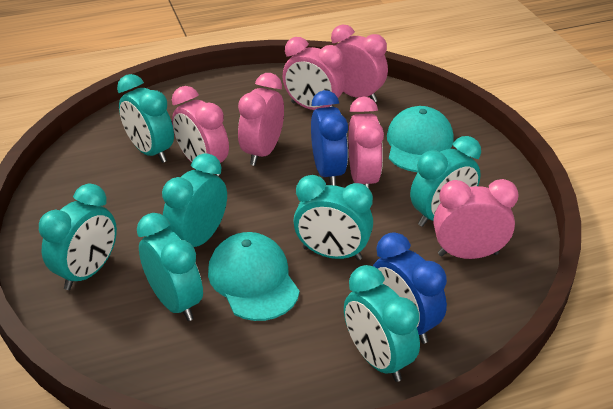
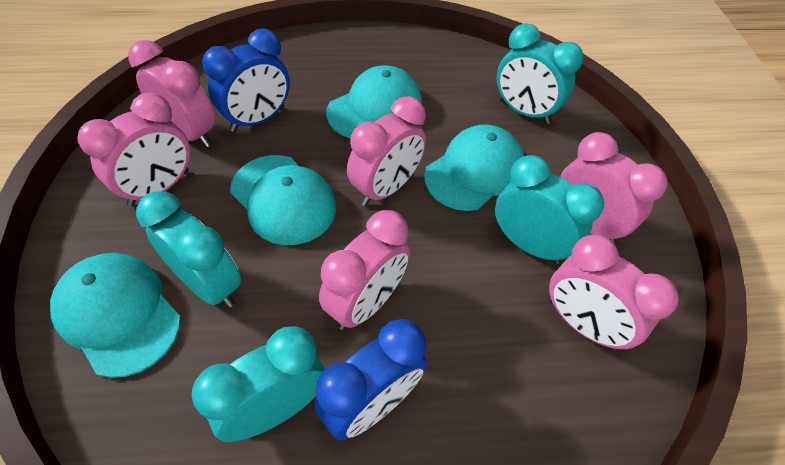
turquoise cap: [208,232,300,321] [387,106,454,172] = 2 -> [50,253,181,378] [230,155,336,245] [326,65,422,138] [424,124,524,211] = 4
turquoise clock: [39,184,117,290] [117,74,174,163] [137,213,203,321] [162,153,227,247] [293,175,373,261] [344,265,420,382] [410,136,481,227] = 7 -> [136,191,241,308] [192,326,325,442] [495,155,604,264] [497,23,584,124] = 4

